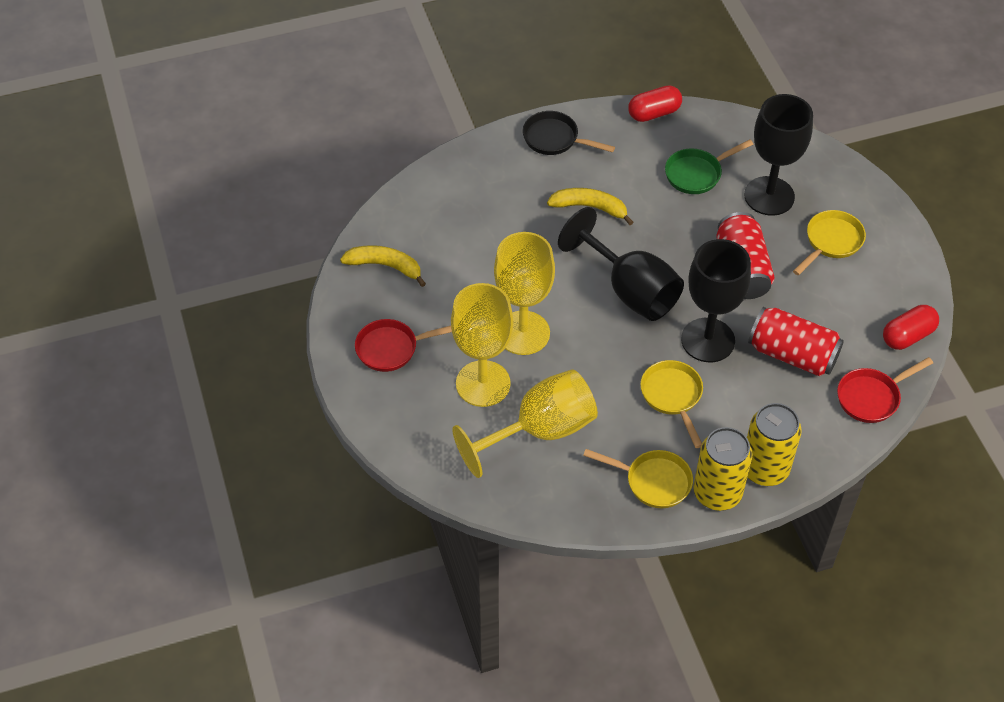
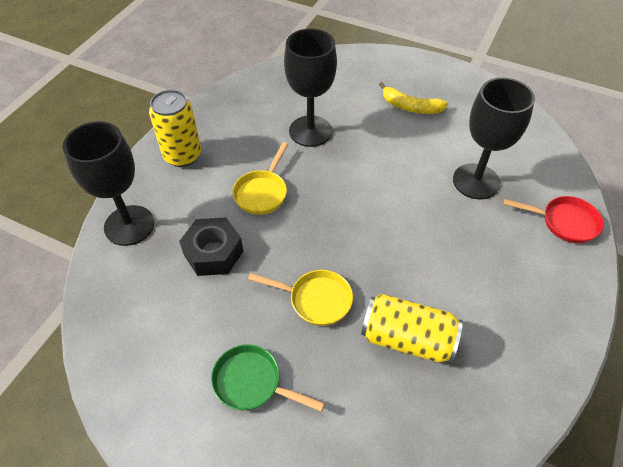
black nut: none = 0 -> [179,218,243,276] = 1
black pan: [523,111,615,155] = 1 -> none = 0
red can: [716,212,774,299] [748,307,844,376] = 2 -> none = 0
red capsule: [628,85,682,122] [883,305,939,350] = 2 -> none = 0
red pan: [355,319,452,372] [837,357,933,423] = 2 -> [504,196,604,243] = 1
yellow banana: [340,245,426,287] [547,188,633,225] = 2 -> [379,82,449,114] = 1
yellow goblet: [451,283,513,407] [452,369,598,478] [494,232,555,355] = 3 -> none = 0
yellow pan: [583,449,693,508] [640,360,703,448] [793,210,866,275] = 3 -> [232,142,288,215] [248,270,353,326] = 2

